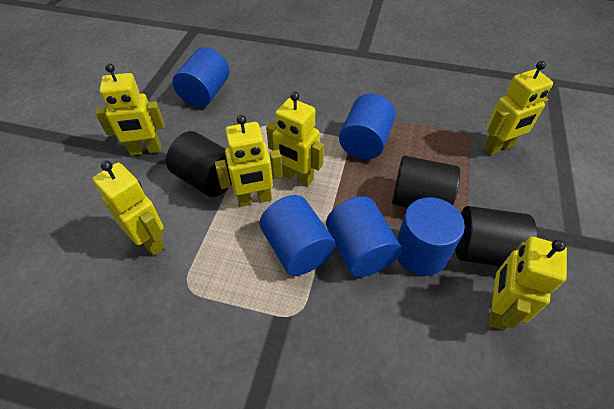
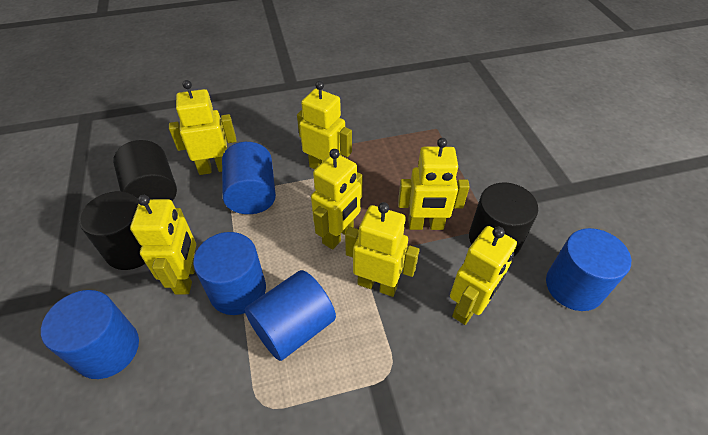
yellow robot: [92,161,165,256] [95,63,164,156] [215,115,283,207] [266,91,324,187] [483,61,553,155] [489,237,567,331] = 6 -> [130,195,196,295] [169,80,236,175] [297,81,352,169] [311,149,363,250] [345,202,420,297] [398,138,470,230] [450,226,517,325] = 7

